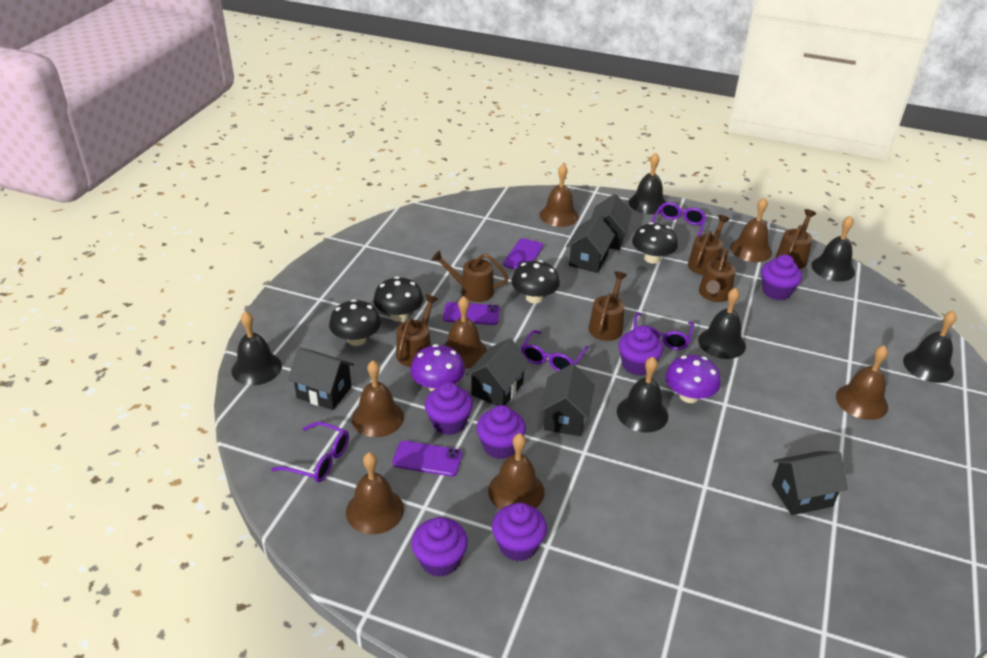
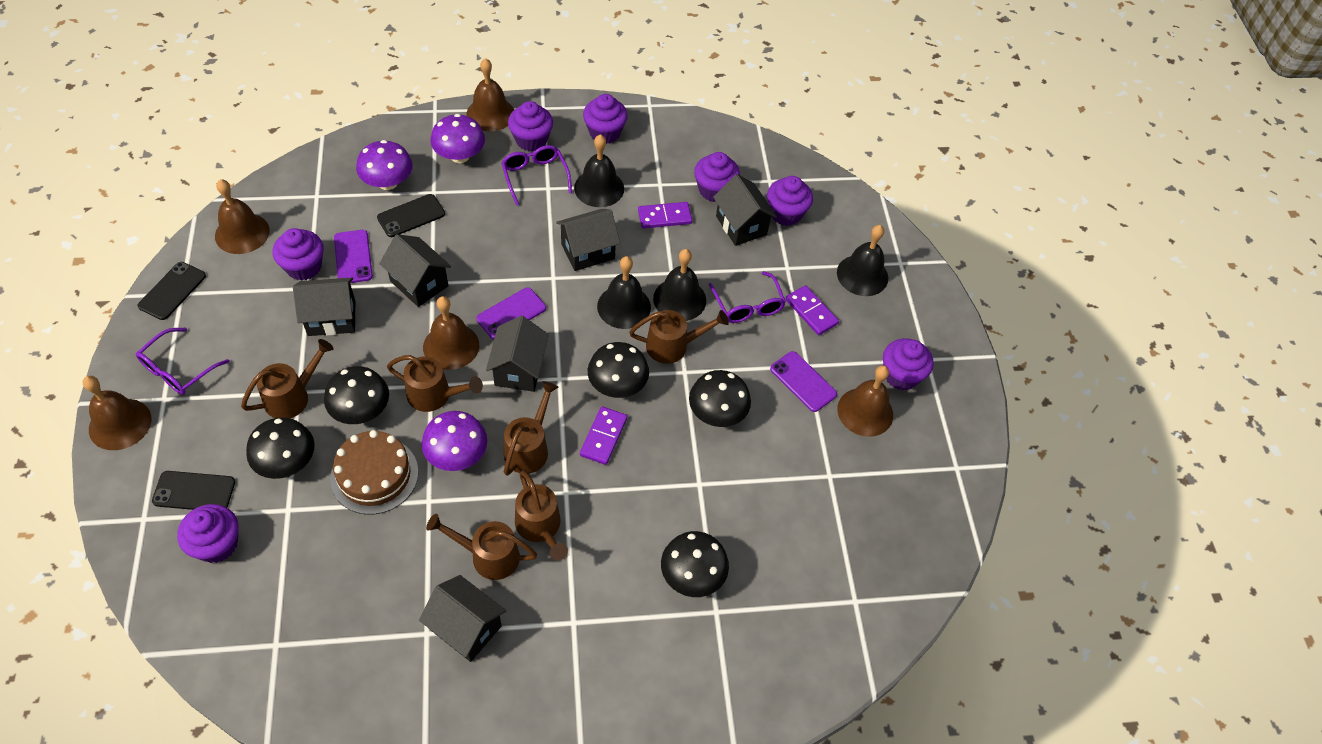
black bell: [232,311,282,385] [617,357,668,433] [629,153,666,214] [698,288,746,359] [811,215,855,282] [903,311,957,383] = 6 -> [574,134,624,207] [597,256,651,329] [653,249,706,321] [837,225,888,296] = 4
black mushroom: [329,299,381,346] [373,276,423,322] [511,260,560,304] [632,222,678,264] = 4 -> [246,417,315,479] [324,366,389,424] [588,342,649,398] [661,531,729,597] [689,370,751,427] = 5
black phone: none = 0 -> [138,262,206,320] [152,471,235,510] [377,194,445,237] = 3
brown bell: [346,452,404,534] [352,360,404,437] [443,296,487,369] [488,433,545,509] [540,164,579,227] [730,197,772,262] [836,345,888,420] = 7 -> [83,376,151,450] [215,179,270,254] [423,296,479,370] [467,58,514,131] [837,365,893,437] = 5
brown cake: none = 0 -> [330,430,419,515] = 1
purple cupcake: [411,517,468,577] [425,382,473,435] [476,405,526,459] [492,503,547,561] [618,326,663,375] [761,254,802,300] = 6 -> [177,504,239,563] [272,228,324,281] [508,101,553,152] [583,94,628,144] [694,152,740,202] [767,176,813,226] [883,338,934,390] = 7
purple domino: none = 0 -> [580,406,627,465] [638,202,692,229] [785,285,839,335] = 3
purple glasses: [271,422,349,483] [521,330,589,371] [633,312,694,350] [651,202,706,244] = 4 -> [136,328,230,395] [501,145,572,206] [709,271,786,323] = 3
purple mushroom: [410,344,465,392] [665,355,721,403] = 2 -> [356,140,413,190] [422,411,487,471] [430,114,485,163] = 3

